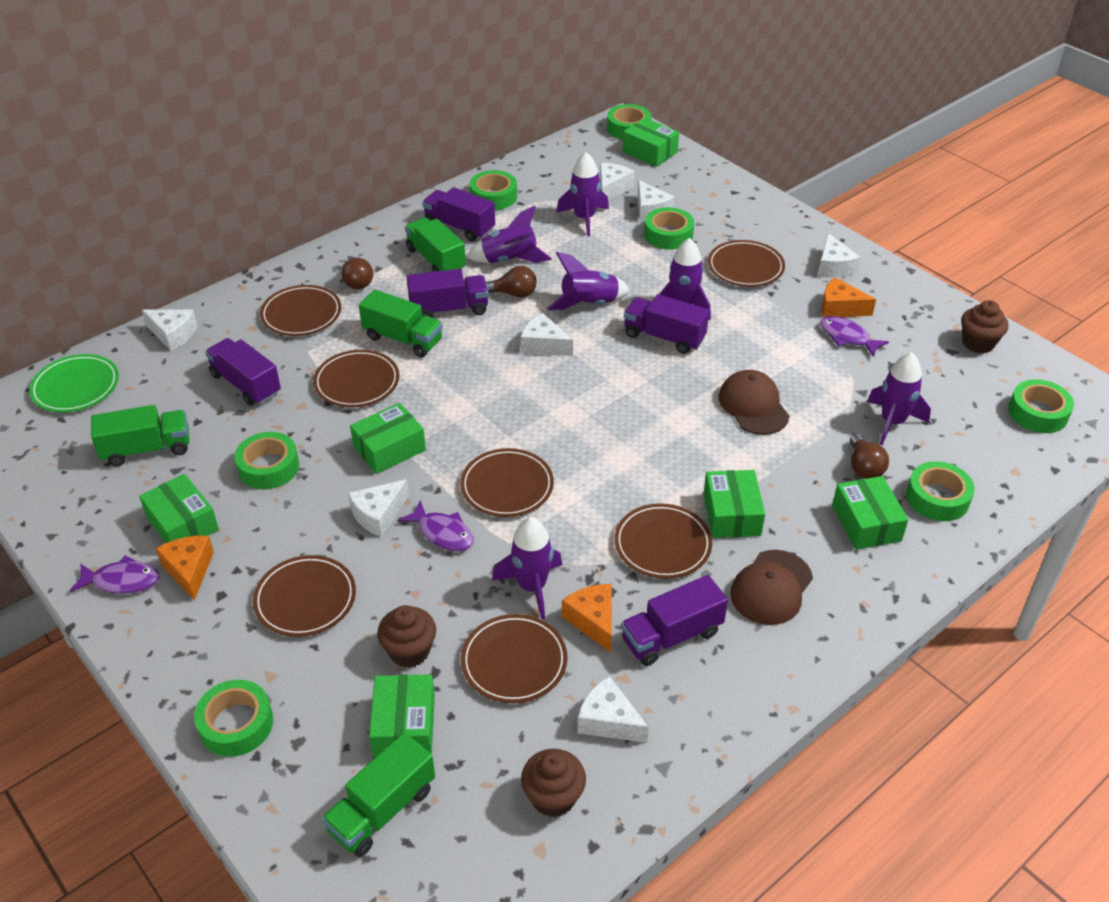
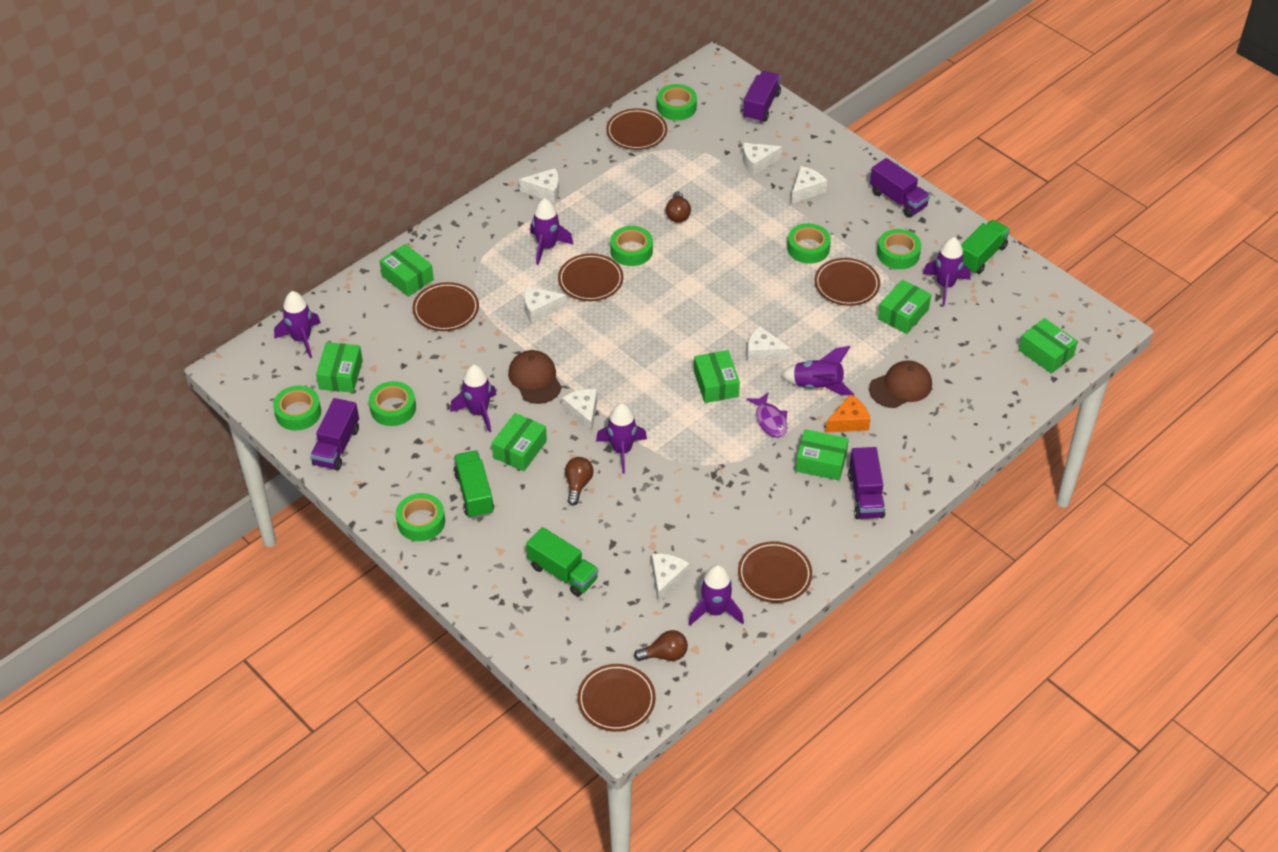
brown cupcake: [377,605,436,668] [521,749,586,817] [961,300,1008,354] = 3 -> none = 0
brown plate: [253,555,356,637] [260,285,341,336] [313,350,399,407] [460,448,554,517] [461,614,567,703] [614,503,712,579] [708,240,785,287] = 7 -> [413,282,479,331] [558,254,623,301] [577,664,656,732] [606,108,667,150] [738,541,812,603] [814,258,880,306] = 6
green box: [139,474,219,543] [350,403,426,474] [369,674,435,757] [623,118,679,167] [703,470,765,538] [832,476,908,550] = 6 -> [316,342,363,393] [380,244,434,297] [492,413,547,471] [694,350,740,403] [796,429,849,480] [878,280,931,334] [1019,318,1078,374] = 7
green plate: [29,354,119,412] = 1 -> none = 0
green truck: [91,405,190,466] [322,732,435,857] [359,290,443,357] [405,218,466,272] = 4 -> [454,451,494,519] [526,527,598,597] [961,220,1010,274] = 3
orange cheese: [155,536,214,601] [562,584,612,653] [821,277,876,318] = 3 -> [825,394,870,433] = 1
purple fish: [70,555,159,594] [398,500,474,551] [820,316,889,357] = 3 -> [746,392,787,438] = 1
purple rocket: [467,206,552,263] [492,517,562,620] [547,252,630,310] [556,152,609,236] [659,238,711,320] [867,352,931,445] = 6 -> [274,291,321,358] [450,365,497,432] [530,198,574,265] [596,403,647,474] [688,565,744,625] [781,346,854,396] [923,237,971,305] = 7
purple truck: [205,338,281,406] [407,269,489,318] [422,187,495,242] [621,575,728,666] [624,294,709,354] = 5 -> [310,398,359,470] [743,71,781,123] [848,447,885,519] [870,158,930,218] = 4

